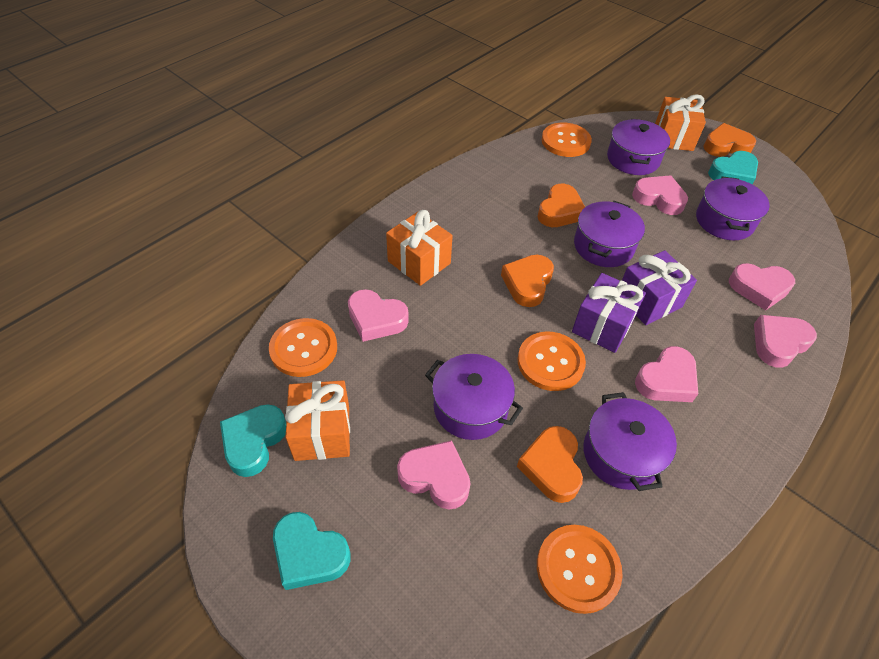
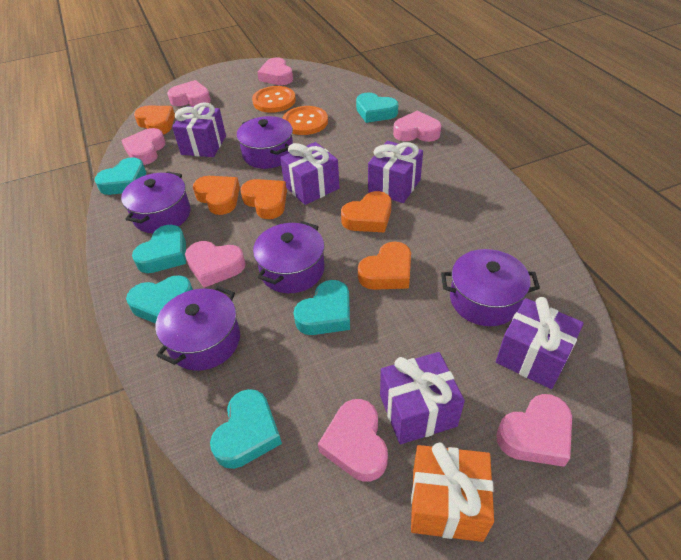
orange button: [269,318,337,377] [517,332,586,391] [537,525,623,614] [542,122,592,157] = 4 -> [252,86,296,113] [283,106,328,135] = 2
orange gift: [285,380,350,461] [386,210,453,286] [655,94,706,151] = 3 -> [411,443,494,542] = 1
orange heart: [501,255,554,307] [517,426,583,503] [537,184,585,227] [704,123,756,157] = 4 -> [134,106,175,135] [193,176,240,215] [240,179,287,219] [341,191,391,232] [358,242,411,290] = 5
pink heart: [348,289,409,342] [397,440,470,509] [632,175,688,215] [635,346,698,402] [729,263,795,310] [754,315,817,368] = 6 -> [121,128,166,165] [167,80,211,107] [185,241,246,288] [257,57,293,85] [318,399,388,482] [393,111,441,142] [496,394,572,467] = 7
purple gift: [572,273,646,353] [622,250,697,325] = 2 -> [172,102,226,157] [280,142,339,205] [368,141,423,203] [380,352,465,444] [496,297,584,389] = 5
turquoise heart: [220,404,286,477] [273,512,351,590] [708,151,758,184] = 3 -> [95,157,146,195] [126,275,193,324] [132,225,186,273] [210,389,282,469] [294,280,350,335] [356,92,399,123] = 6

